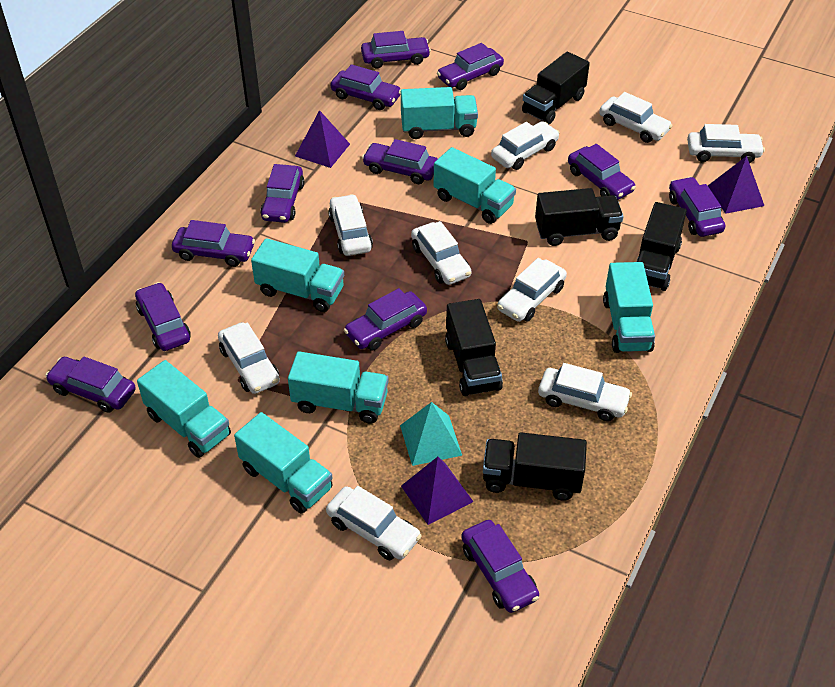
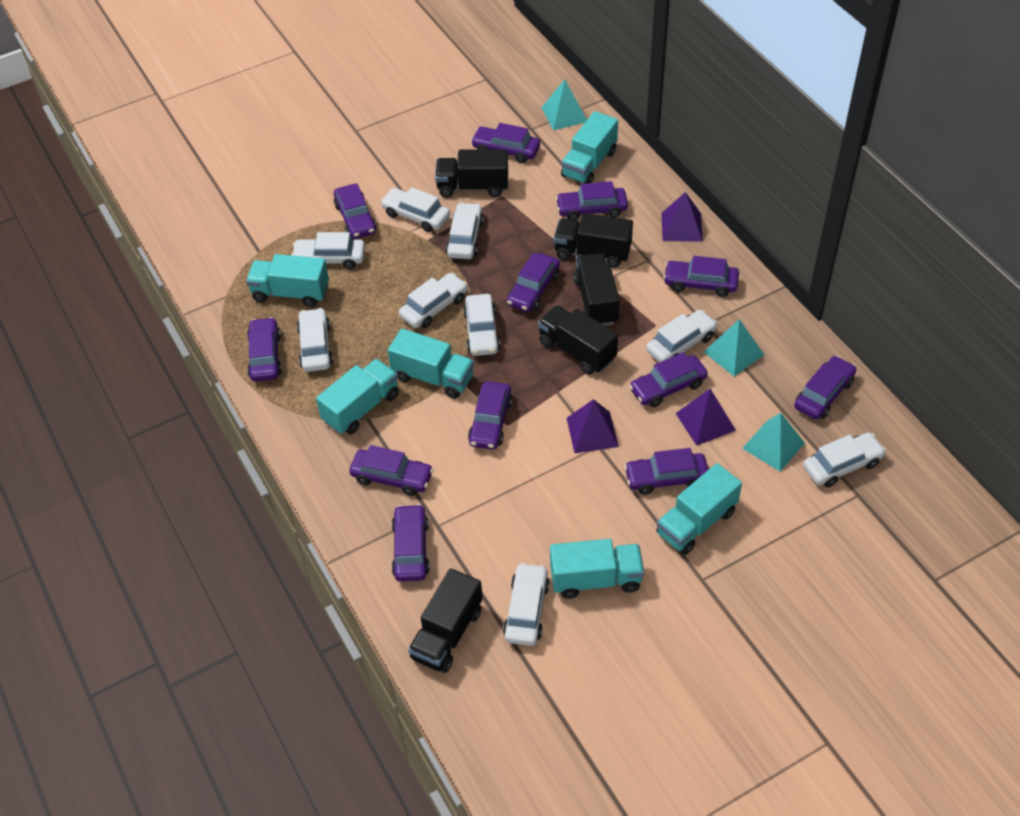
turquoise pyramid: [400,402,462,466] = 1 -> [541,79,587,130] [704,319,764,377] [742,413,805,471] = 3
turquoise truck: [137,360,231,458] [234,412,333,514] [251,238,344,312] [288,351,389,424] [401,87,478,139] [434,147,516,224] [603,262,655,353] = 7 -> [246,254,329,307] [316,359,399,435] [388,328,474,399] [550,539,644,599] [561,111,618,184] [656,463,742,555] = 6

